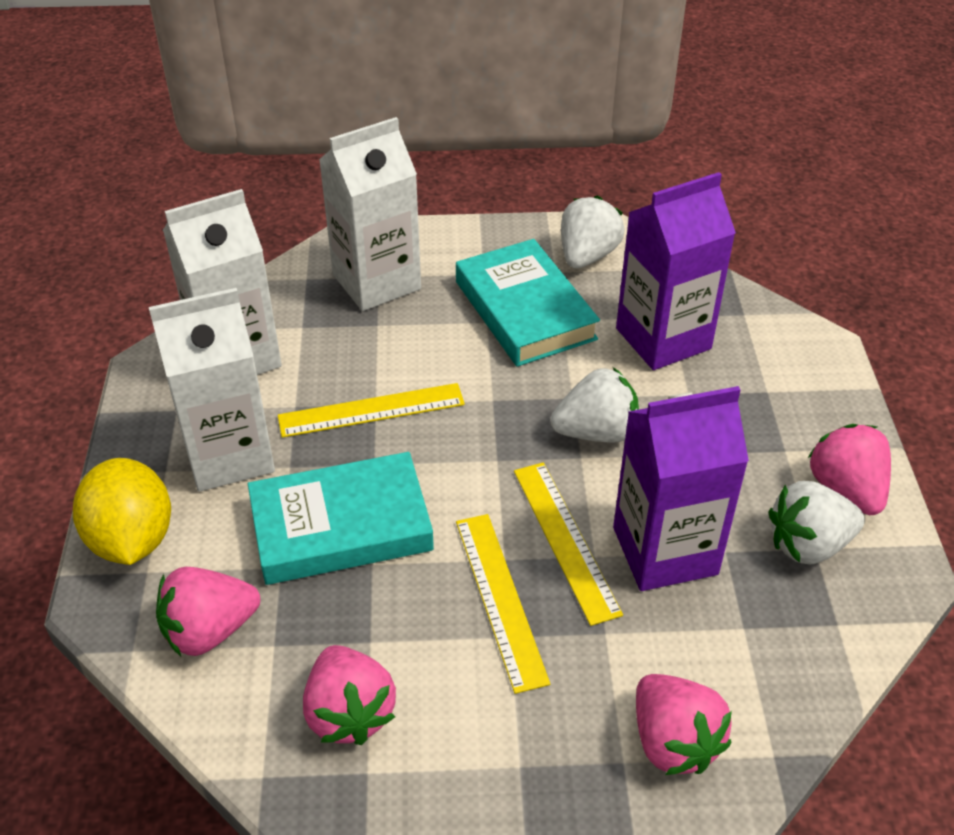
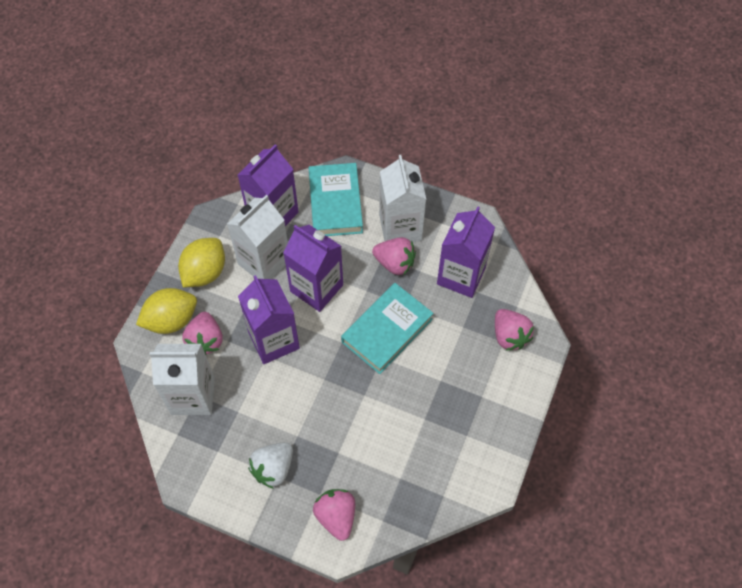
purple carton: [613,386,749,591] [616,172,736,370] = 2 -> [238,144,299,226] [238,275,300,364] [283,225,343,312] [437,206,495,298] = 4
white strawberry: [550,367,639,443] [561,196,625,269] [769,481,865,565] = 3 -> [248,442,293,489] = 1
yellow lemon: [73,458,171,565] = 1 -> [136,288,197,334] [178,238,225,287] = 2
yellow ruler: [278,383,465,438] [456,514,550,694] [514,462,623,626] = 3 -> none = 0

